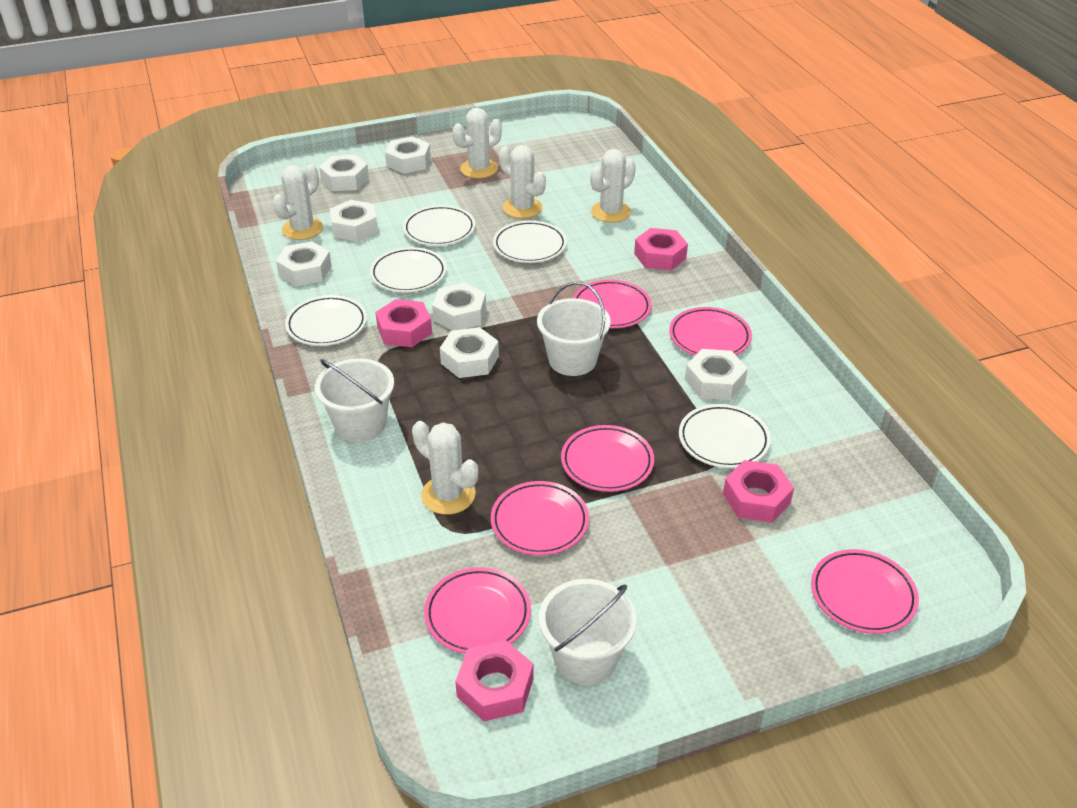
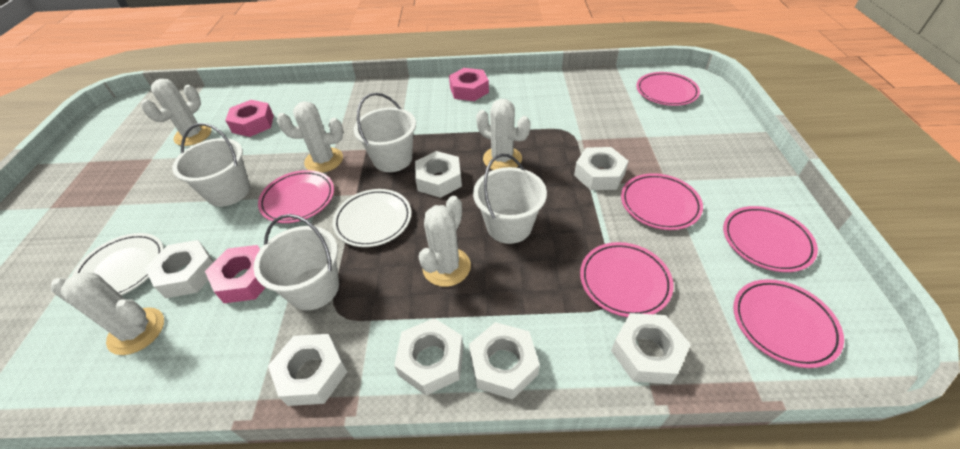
pink nut: [375,299,432,347] [455,640,533,721] [634,228,688,270] [723,460,794,523] = 4 -> [205,245,265,303] [225,100,274,137] [449,68,489,101] = 3
white bucket: [315,358,394,442] [537,282,611,376] [539,579,637,685] = 3 -> [172,123,250,207] [253,214,339,310] [353,93,416,172] [473,154,547,244] = 4
white plate: [285,295,367,346] [370,247,447,292] [403,205,475,246] [493,221,567,263] [679,404,771,468] = 5 -> [72,233,164,295] [333,189,411,247] = 2

